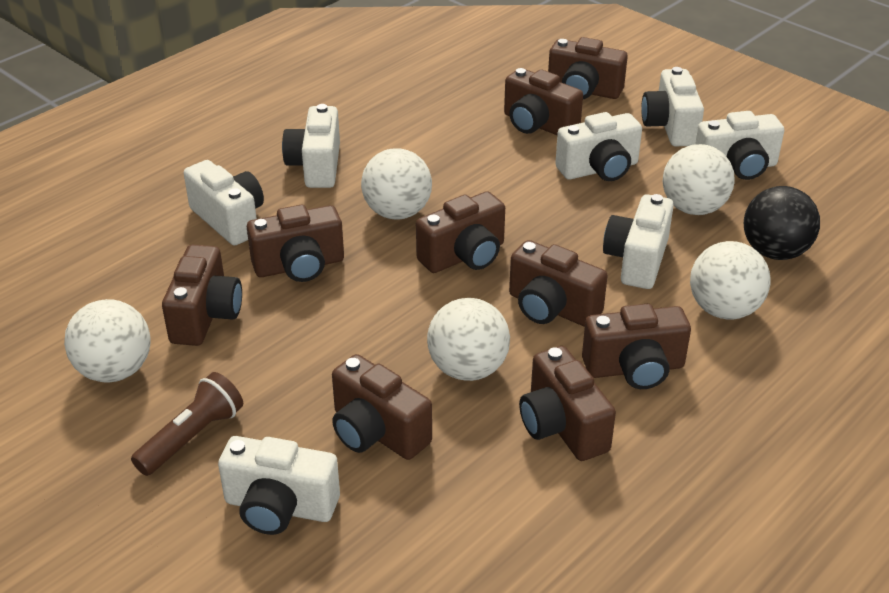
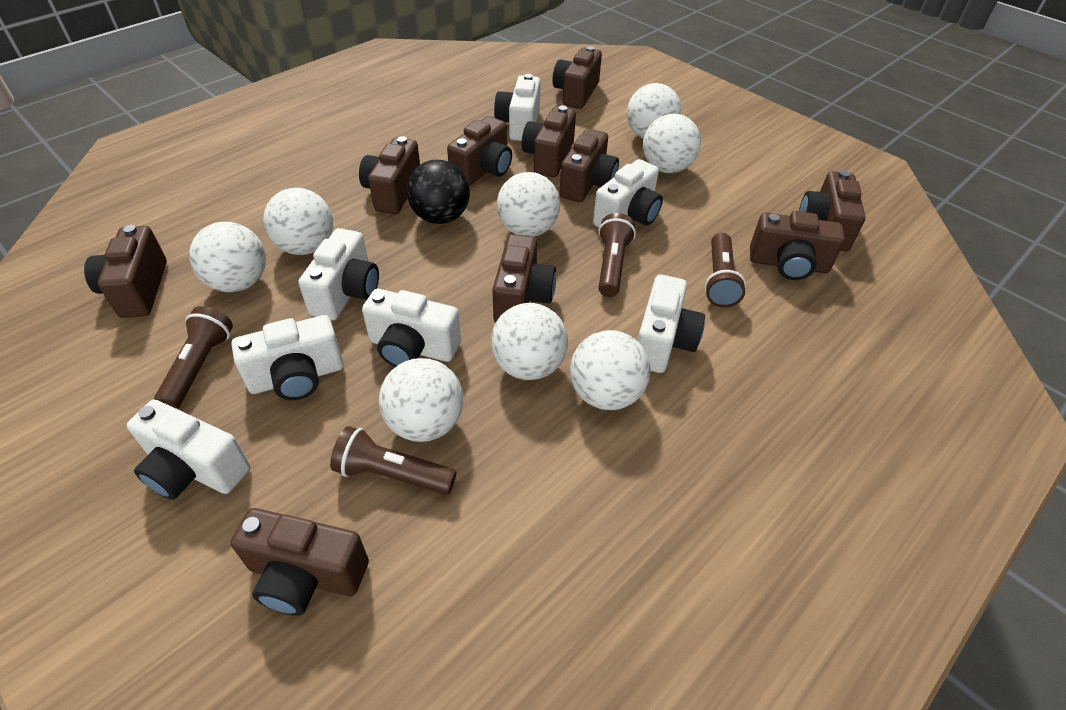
brown camera: [162,245,242,346] [247,205,344,282] [332,354,432,460] [416,191,505,273] [504,68,583,135] [509,240,608,327] [519,346,616,461] [548,37,628,99] [582,304,691,389] = 9 -> [84,225,167,318] [231,508,369,616] [359,136,420,214] [447,116,512,186] [492,234,556,323] [522,105,576,177] [553,46,602,109] [559,129,619,202] [750,211,845,280] [799,170,866,251] = 10
brown flashlight: [131,372,243,476] = 1 -> [154,306,233,409] [330,426,456,495] [598,213,636,297] [704,233,746,308] = 4
white ball: [64,299,151,383] [361,148,432,219] [427,298,510,381] [663,144,735,215] [690,241,771,319] = 5 -> [189,222,266,292] [263,188,333,255] [379,358,463,442] [491,303,568,380] [497,172,560,237] [570,330,650,410] [627,83,681,139] [643,114,701,173] = 8

